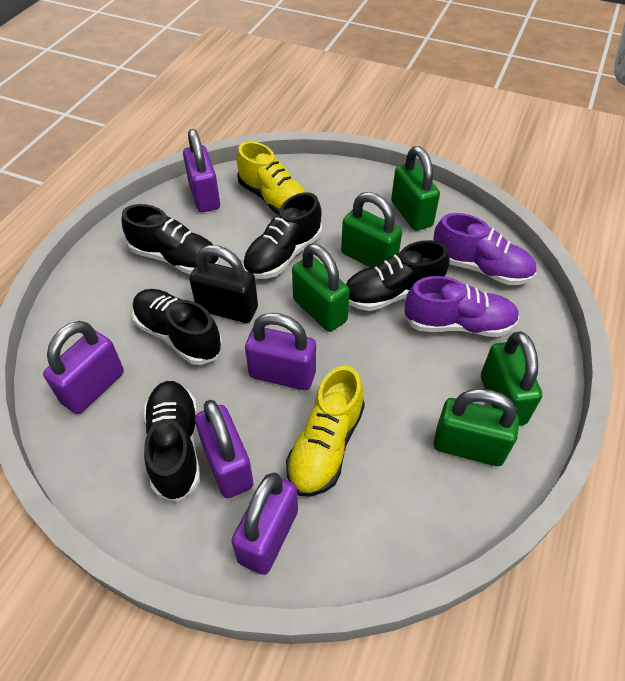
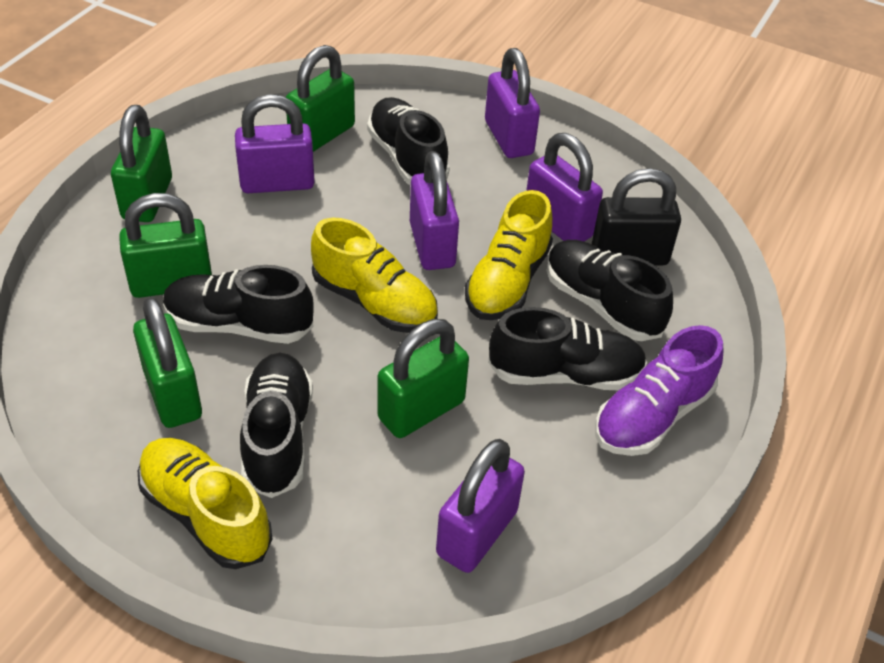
purple shoe: [404,276,519,337] [433,213,537,285] = 2 -> [595,325,723,456] = 1
yellow shoe: [237,141,305,215] [286,366,365,497] = 2 -> [138,438,272,569] [311,218,438,333] [465,190,553,320] = 3

